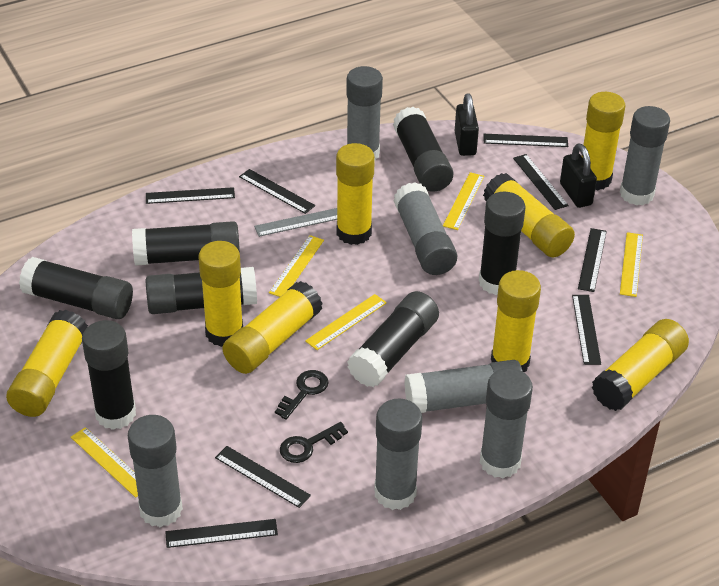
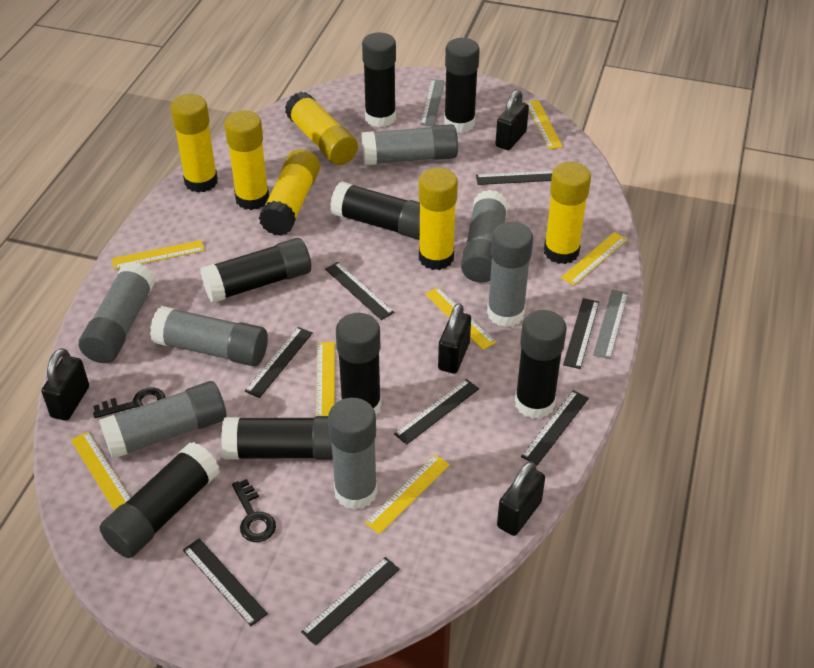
black glue stick: [19,257,133,319] [82,320,136,430] [132,221,240,266] [146,267,257,314] [347,291,439,387] [393,107,454,192] [479,192,526,295] = 7 -> [99,442,220,558] [200,238,311,303] [221,416,333,460] [330,182,420,240] [336,313,381,415] [362,33,396,127] [444,38,480,133] [515,310,567,419] = 8
black padlock: [455,93,479,156] [560,144,597,208] = 2 -> [42,348,89,421] [438,303,471,374] [495,90,529,150] [497,461,545,536] = 4
grey ruler: [254,208,337,237] = 1 -> [420,79,445,126] [593,290,628,359] = 2
yellow glue stick: [6,310,88,417] [198,241,243,347] [222,281,323,374] [336,143,375,245] [483,173,575,257] [491,270,541,372] [582,92,625,190] [592,319,689,411] = 8 -> [170,94,218,193] [224,111,269,210] [259,149,320,236] [285,92,358,165] [419,168,458,270] [544,162,591,264] = 6
yellow ruler: [71,427,138,498] [269,235,324,297] [305,294,387,350] [443,172,484,230] [620,232,643,297] = 5 -> [71,432,130,511] [112,240,205,270] [316,342,335,416] [365,455,450,534] [425,287,496,350] [526,100,563,149] [561,232,627,285] = 7

